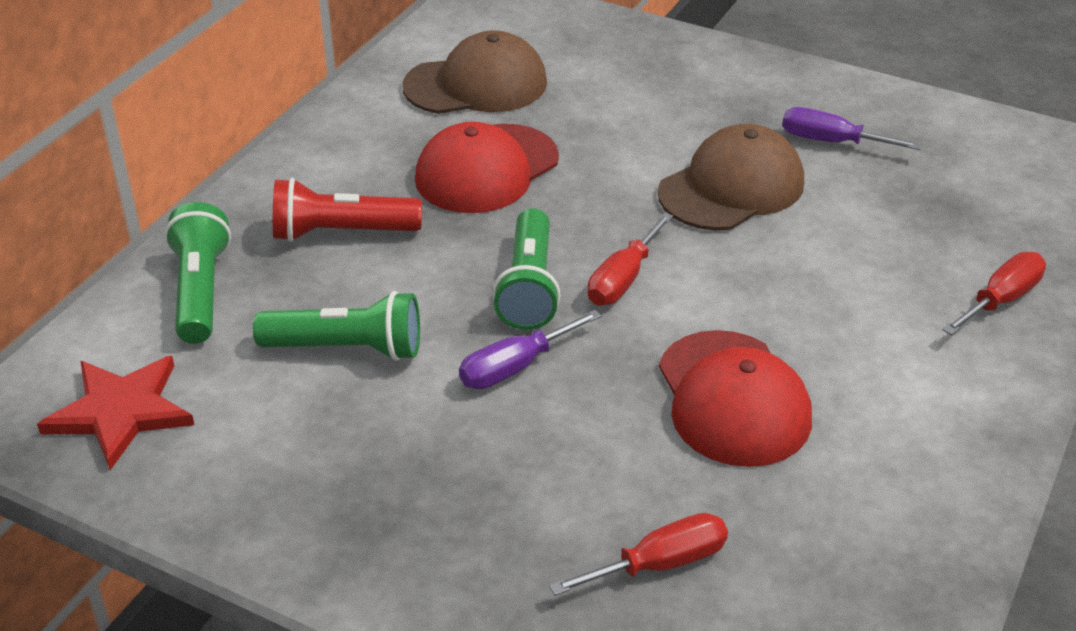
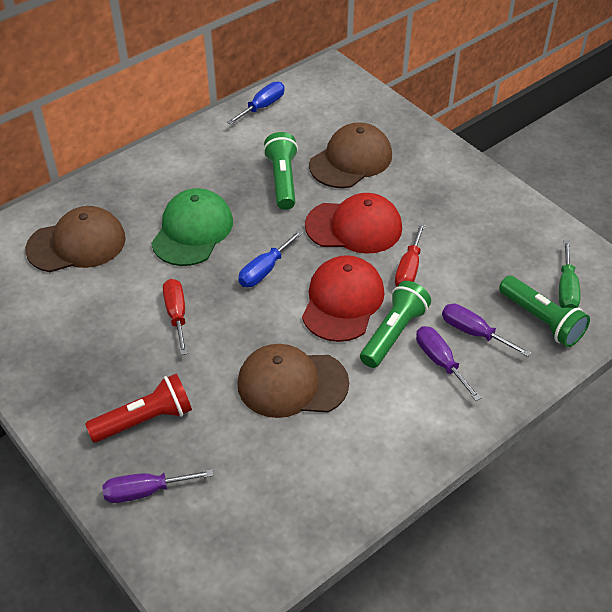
blue screwdriver: none = 0 -> [227,82,285,125] [238,230,303,287] = 2
brown cap: [402,30,547,114] [658,124,804,231] = 2 -> [25,206,126,272] [237,344,349,418] [309,122,392,188] = 3
green cap: none = 0 -> [151,188,233,266] = 1
green screwdriver: none = 0 -> [559,240,581,308] = 1
purple screwdriver: [459,310,602,389] [782,107,922,150] = 2 -> [102,469,213,503] [416,326,481,401] [442,304,531,357] = 3
red screwdriver: [549,513,728,596] [588,212,673,305] [942,252,1046,335] = 3 -> [163,279,187,355] [395,223,425,287] = 2
red star: [37,356,194,470] = 1 -> none = 0

